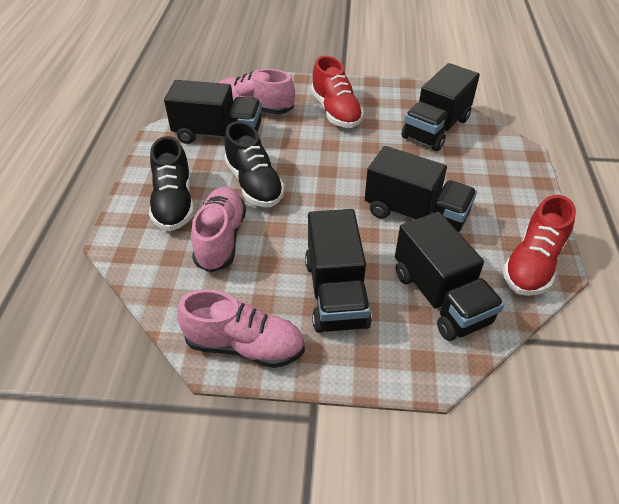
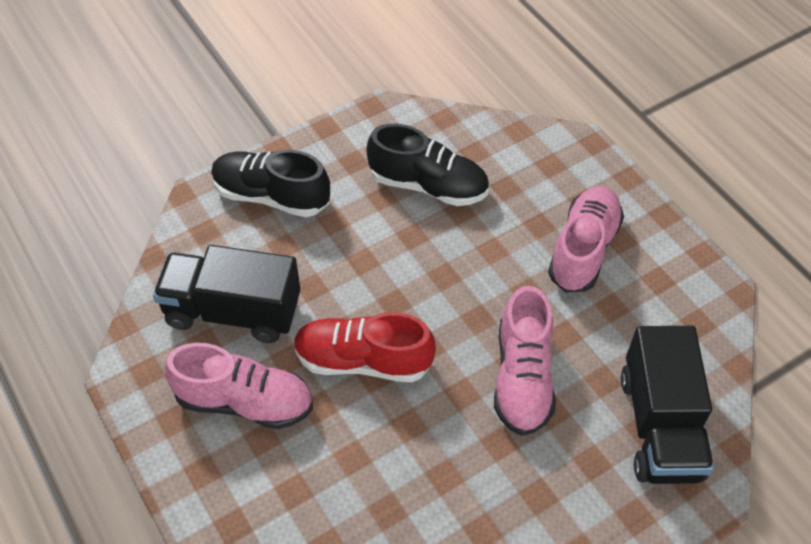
black truck: [164,80,262,144] [305,209,372,333] [365,146,477,232] [395,212,504,341] [402,63,480,151] = 5 -> [153,245,301,343] [621,326,714,484] = 2
red shoe: [311,56,364,128] [503,195,576,296] = 2 -> [293,312,436,382] = 1

